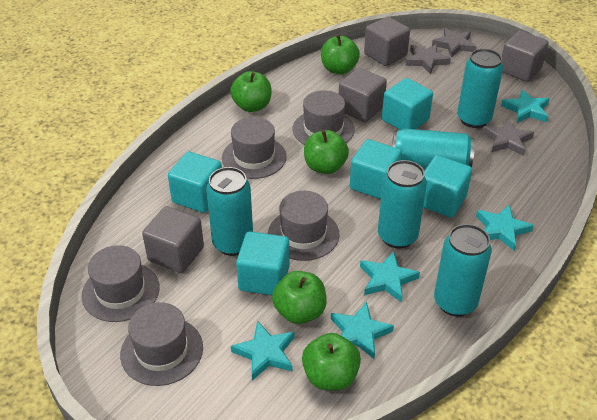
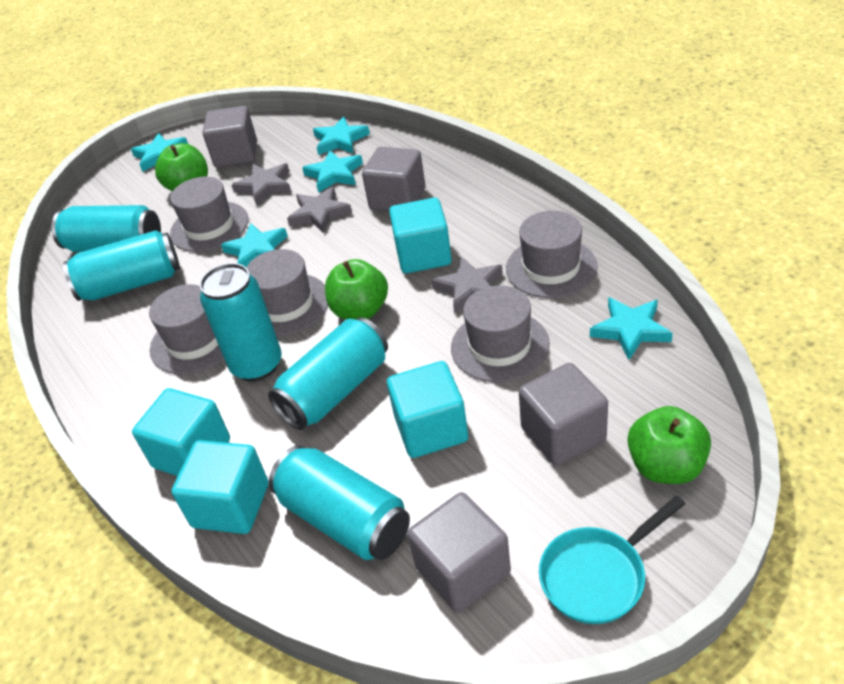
green apple: [230,71,271,112] [272,271,327,324] [302,333,361,390] [304,130,349,174] [321,35,360,74] = 5 -> [155,143,208,191] [325,259,388,320] [628,406,711,484] = 3
turquoise cube: [168,152,222,213] [236,231,290,295] [350,139,402,199] [382,78,433,130] [423,155,472,218] = 5 -> [132,388,230,476] [172,440,269,534] [387,361,468,458] [389,198,452,273] = 4
turquoise pan: none = 0 -> [539,496,685,624] = 1

